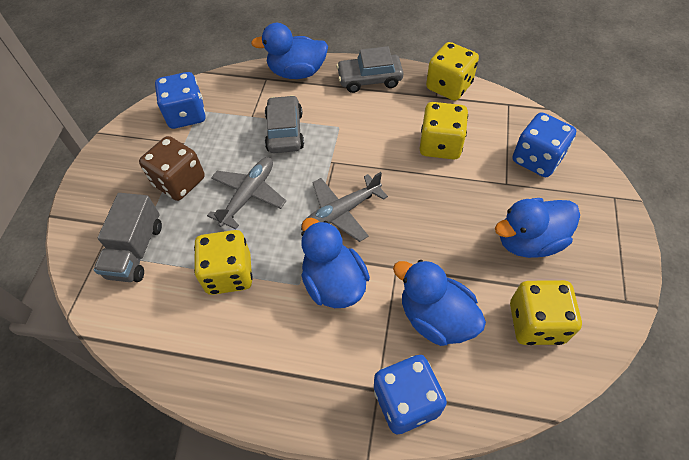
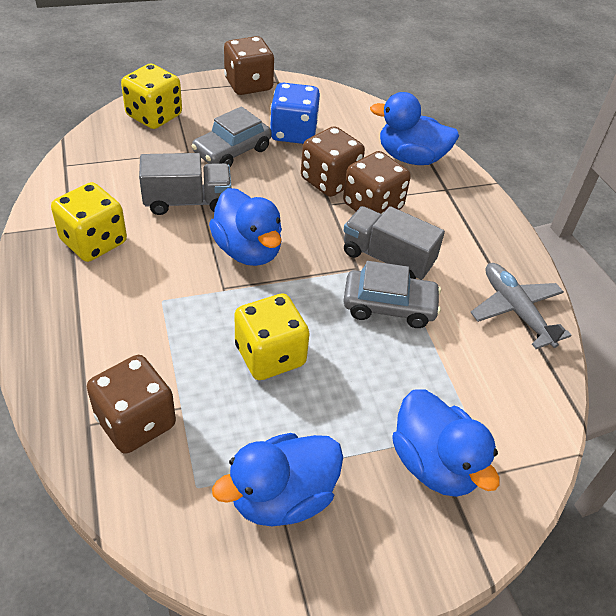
blue dice: [155,72,206,129] [374,355,447,434] [513,112,576,177] = 3 -> [270,83,320,144] = 1
brown dice: [139,136,205,201] = 1 -> [87,355,176,454] [224,36,274,95] [301,126,365,197] [343,151,411,214] = 4
grey plane: [207,157,286,229] [301,172,388,242] = 2 -> [470,263,572,349] = 1
grey truck: [94,193,162,282] = 1 -> [139,153,231,215] [343,206,445,280] = 2
yellow dice: [194,230,253,295] [420,102,468,160] [426,42,479,101] [510,280,582,345] = 4 -> [51,182,127,262] [121,64,182,129] [235,293,310,380] = 3

